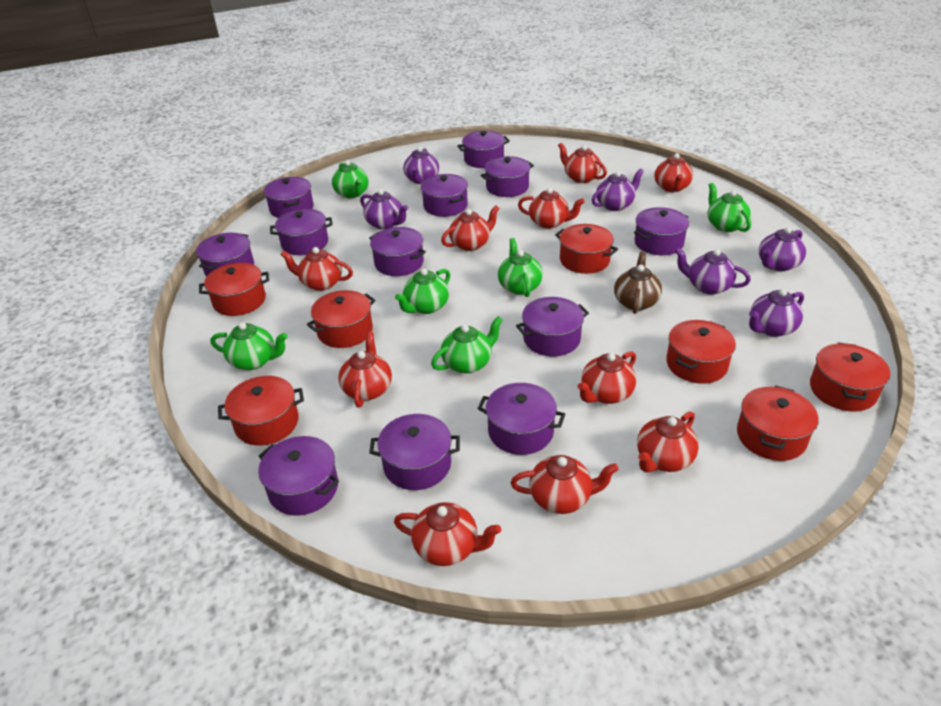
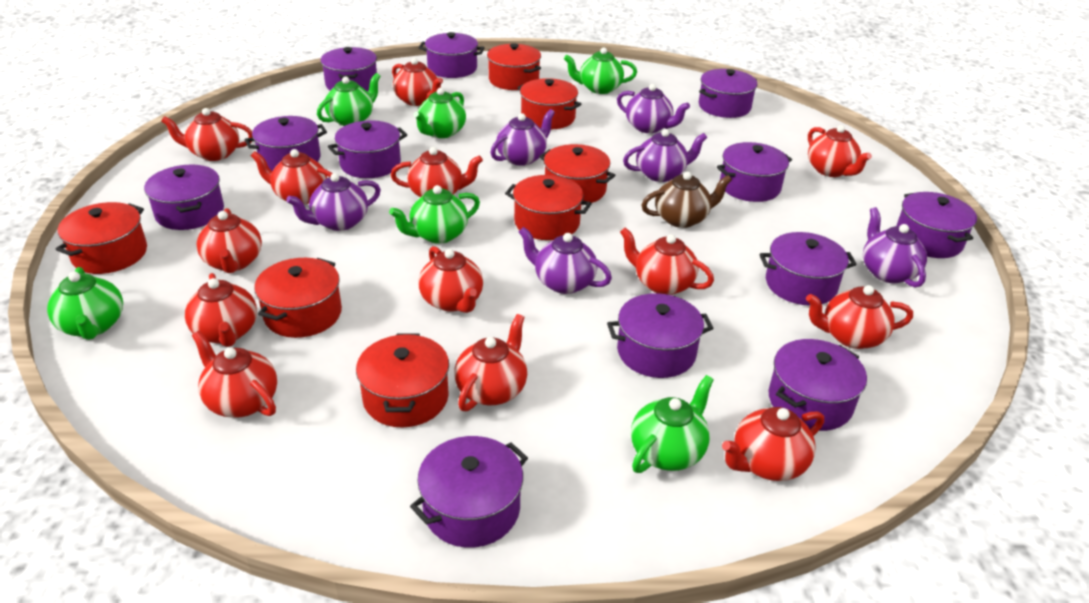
red teapot: [280,247,353,291] [338,331,392,408] [394,502,501,566] [441,205,499,251] [511,455,619,514] [518,188,585,229] [558,143,607,183] [577,351,636,404] [637,411,699,472] [655,153,693,192] = 10 -> [161,108,253,161] [185,273,257,347] [192,331,277,418] [197,208,262,273] [251,149,333,205] [391,147,483,197] [392,58,443,106] [418,246,483,313] [454,314,527,411] [620,227,714,295] [722,407,824,481] [806,285,913,349] [808,125,872,177] = 13

